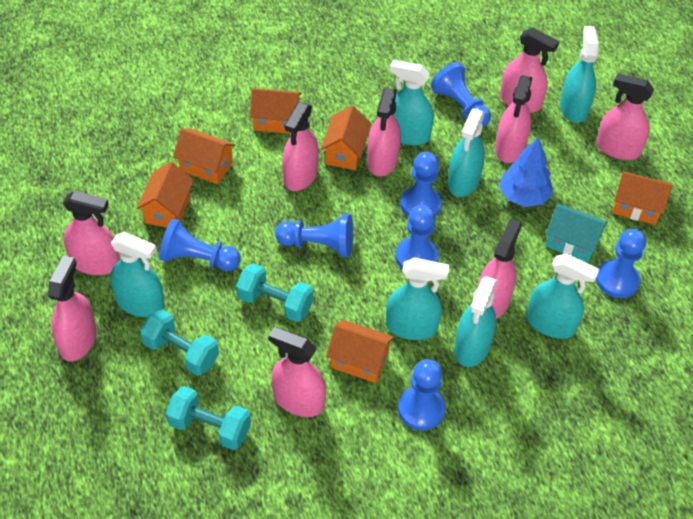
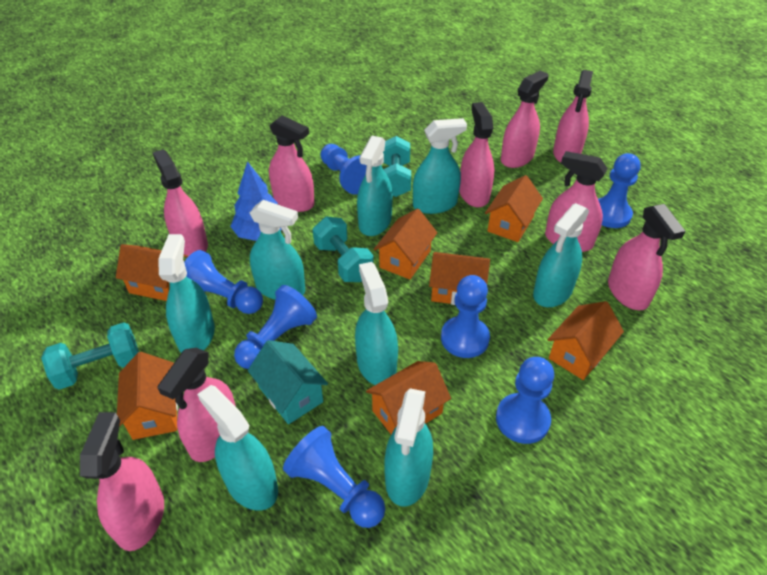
orange house: [137,162,194,228] [173,128,236,184] [250,88,302,134] [321,105,371,170] [326,320,394,383] [612,171,673,225] = 6 -> [116,244,188,301] [117,352,178,440] [366,361,451,434] [374,209,437,279] [429,252,490,305] [485,175,543,242] [548,301,624,380] = 7
turquoise spray bottle: [110,232,165,317] [386,257,449,340] [390,60,434,146] [448,108,485,197] [454,276,497,367] [526,253,600,339] [560,26,599,123] = 7 -> [158,234,215,353] [197,385,278,511] [250,200,305,300] [355,262,398,385] [357,136,393,236] [384,388,433,507] [413,118,467,214] [533,203,589,307] = 8

